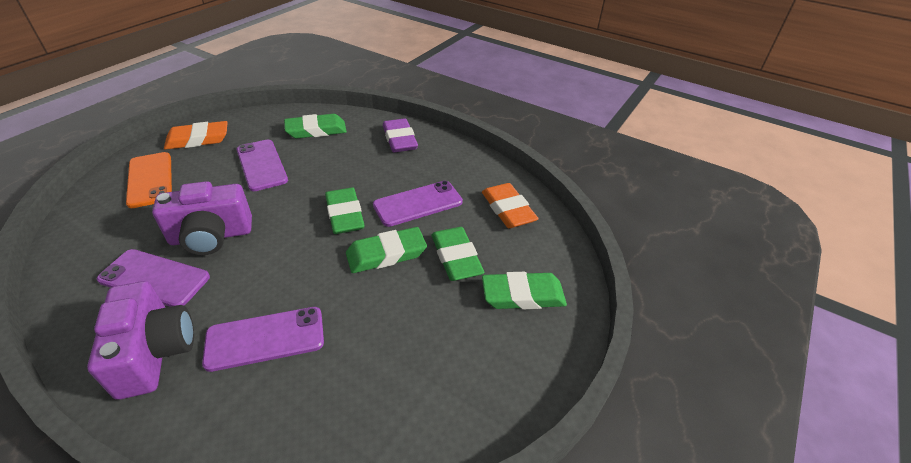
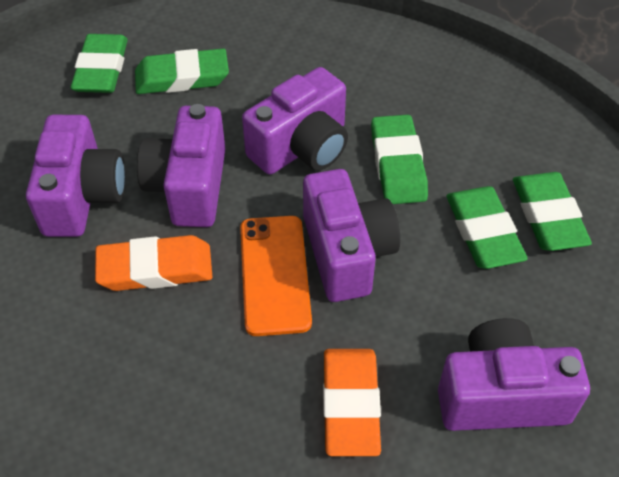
purple camera: [87,281,194,400] [152,181,252,255] = 2 -> [26,115,125,237] [137,104,225,227] [242,67,348,174] [303,169,400,302] [438,318,590,431] = 5
purple eraser: [383,118,418,152] = 1 -> none = 0
purple phone: [97,249,210,307] [202,307,324,372] [237,140,288,191] [373,181,463,227] = 4 -> none = 0

